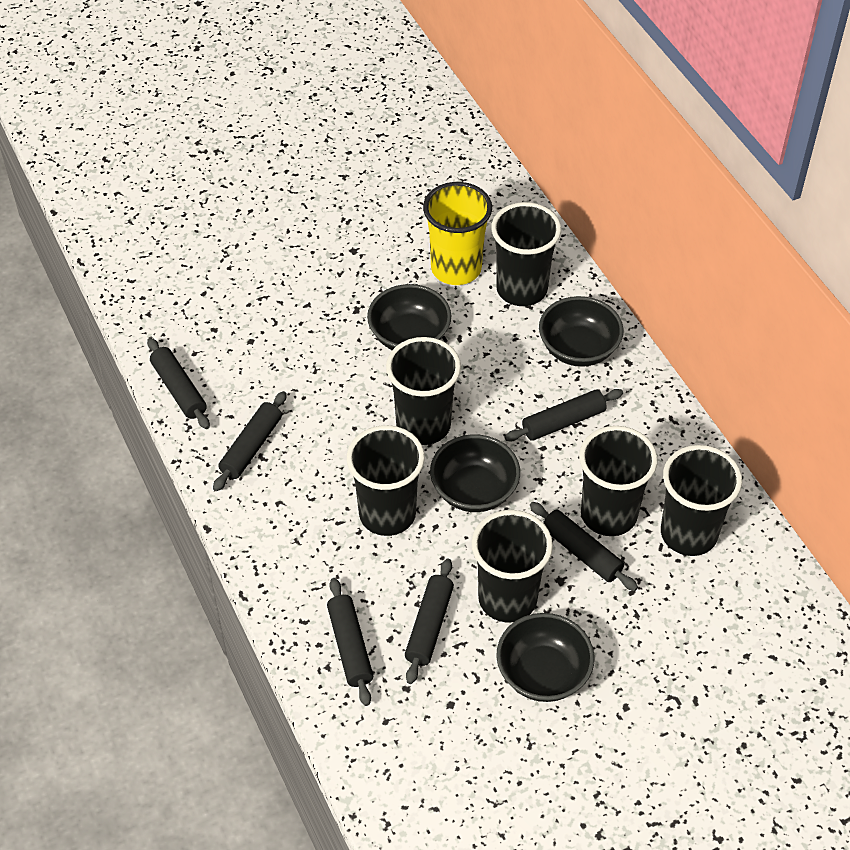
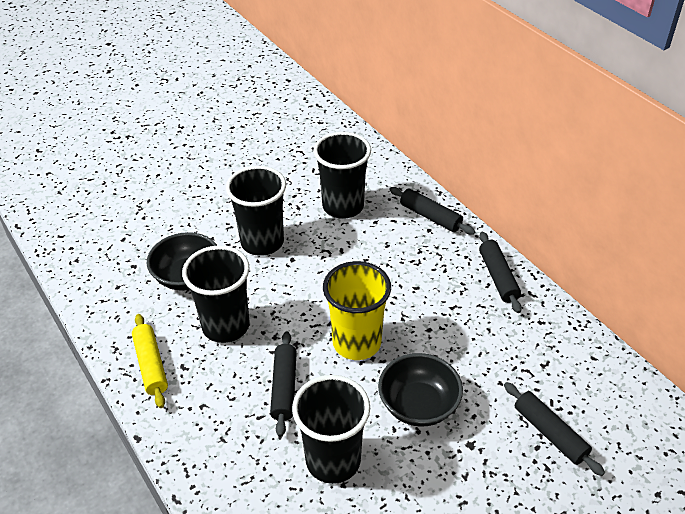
black bowl: [367,284,451,350] [430,434,520,512] [496,613,594,702] [539,296,624,367] = 4 -> [147,232,217,290] [378,353,463,427] = 2
black cup: [347,425,425,536] [386,337,461,445] [472,510,553,622] [491,202,561,306] [579,426,658,536] [661,445,742,556] = 6 -> [182,245,250,343] [226,166,286,256] [292,375,370,484] [313,132,371,219] = 4
black rolling pin: [147,338,210,429] [213,391,287,491] [327,578,373,706] [405,558,454,684] [505,389,623,441] [530,502,638,591] = 6 -> [270,331,297,437] [389,187,475,234] [479,232,522,313] [504,382,605,476] = 4
yellow rolling pin: none = 0 -> [132,314,168,408] = 1

